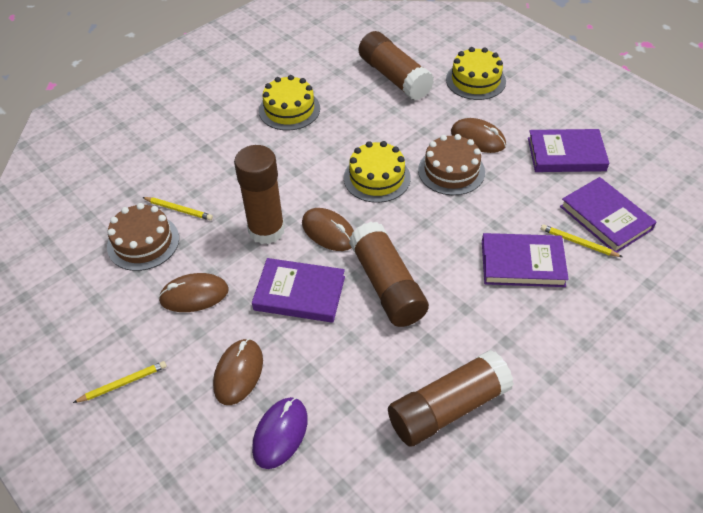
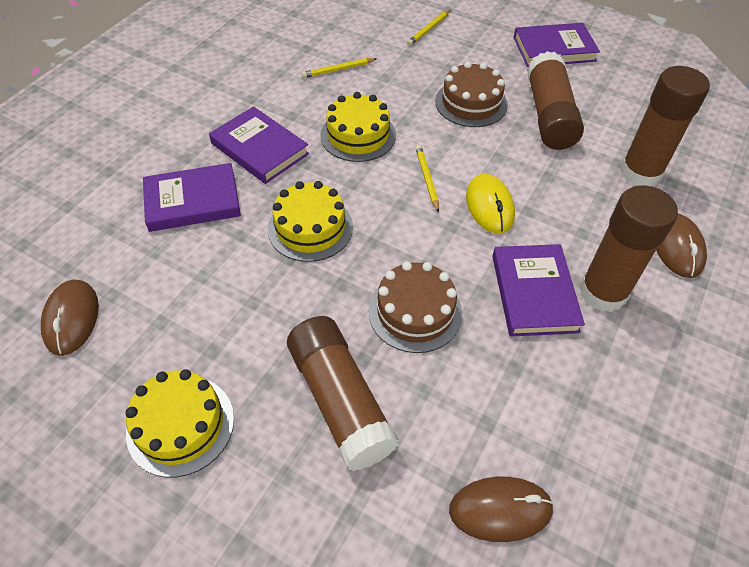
brown mouse: [158,273,229,312] [213,338,263,405] [302,208,354,251] [451,118,506,153] = 4 -> [41,280,99,356] [449,477,554,542] [656,213,707,278] = 3
purple mouse: [252,397,308,469] = 1 -> none = 0
yellow mouse: none = 0 -> [466,174,515,234] = 1

